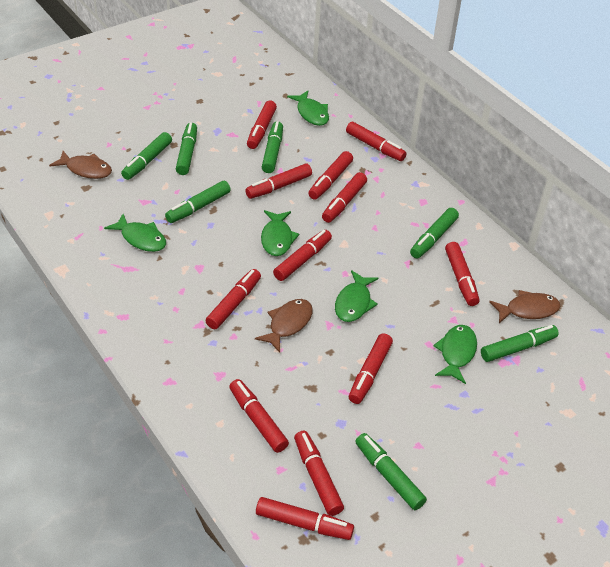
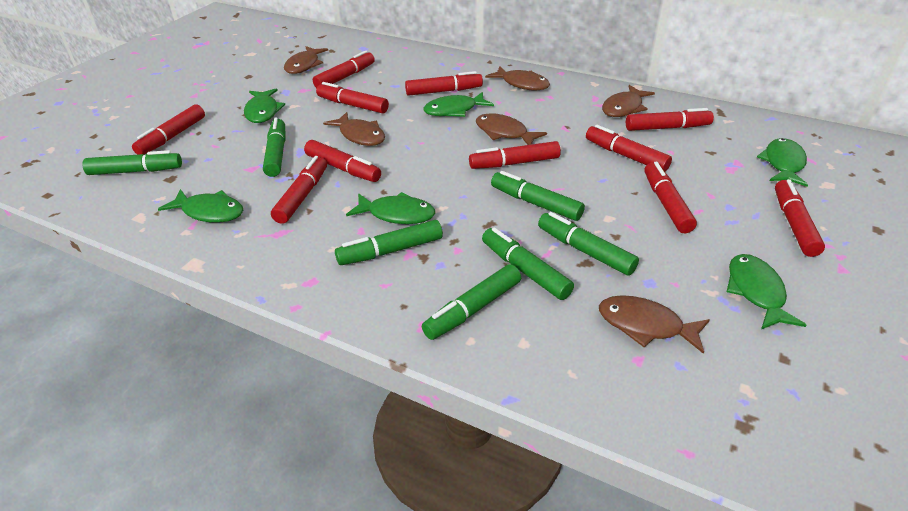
brown fish: [49,151,112,179] [255,299,313,353] [489,290,561,323] = 3 -> [284,46,328,74] [323,112,385,146] [476,113,547,145] [485,66,550,90] [599,295,710,354] [602,85,655,117] = 6
green fish: [104,214,166,252] [261,210,299,256] [287,91,329,126] [335,270,378,322] [433,325,477,384] = 5 -> [158,189,243,223] [244,88,285,123] [346,192,435,224] [423,92,494,117] [727,254,806,329] [757,138,808,187] = 6
red marker: [205,269,261,329] [229,379,289,453] [245,164,312,199] [247,101,277,149] [256,497,354,540] [273,230,332,281] [294,431,344,516] [308,151,353,200] [322,172,367,223] [346,122,407,161] [349,333,393,404] [445,242,479,306] = 12 -> [132,104,205,155] [271,156,327,224] [304,140,381,182] [313,51,375,88] [316,82,389,113] [405,71,483,96] [469,141,561,169] [586,125,672,172] [626,108,714,131] [645,162,697,233] [775,179,825,257] = 11

